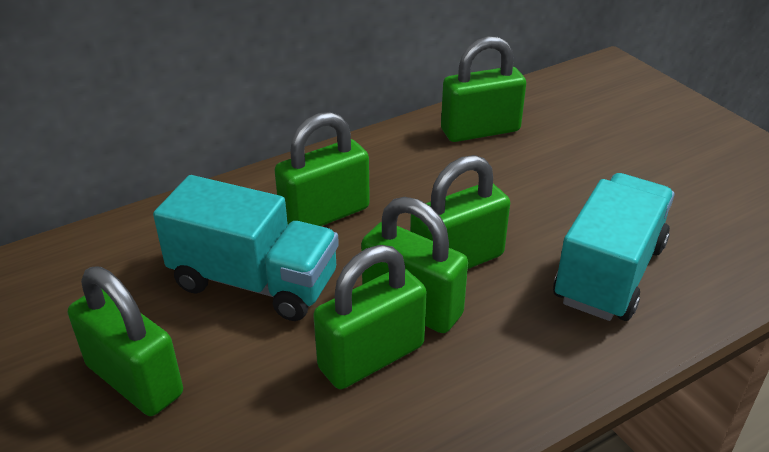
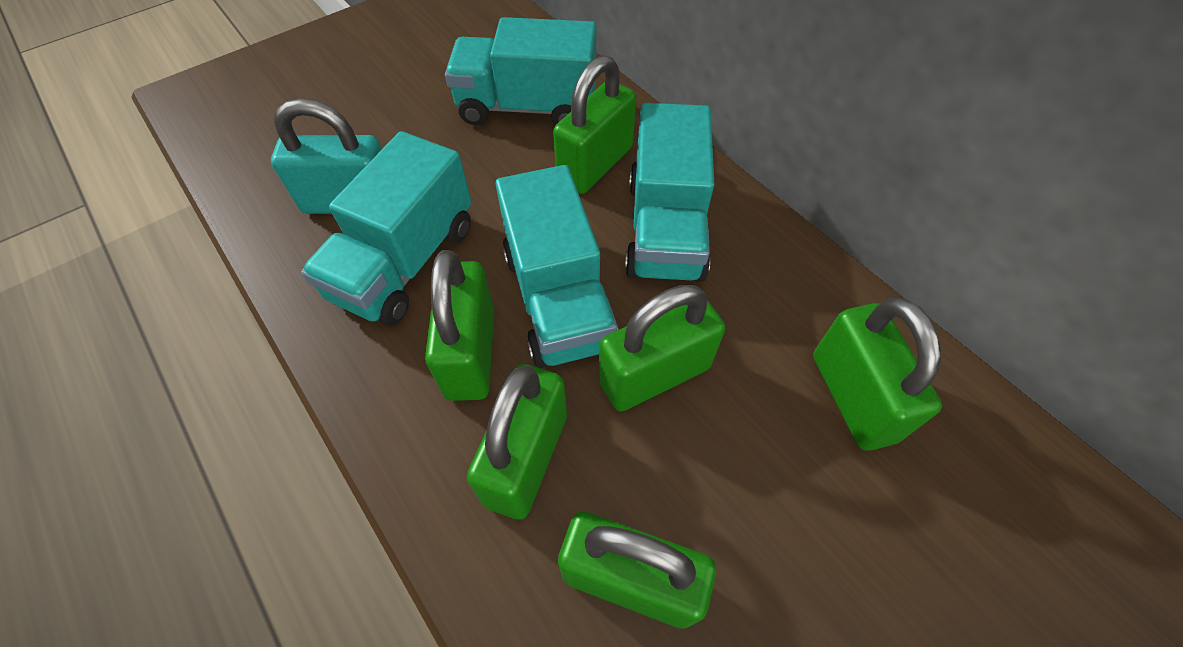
turquoise padlock: none = 0 -> [271,98,382,214] = 1
turquoise truck: [153,175,339,321] [553,173,675,321] = 2 -> [301,131,472,326] [445,17,596,125] [496,165,618,368] [625,103,714,282] = 4

